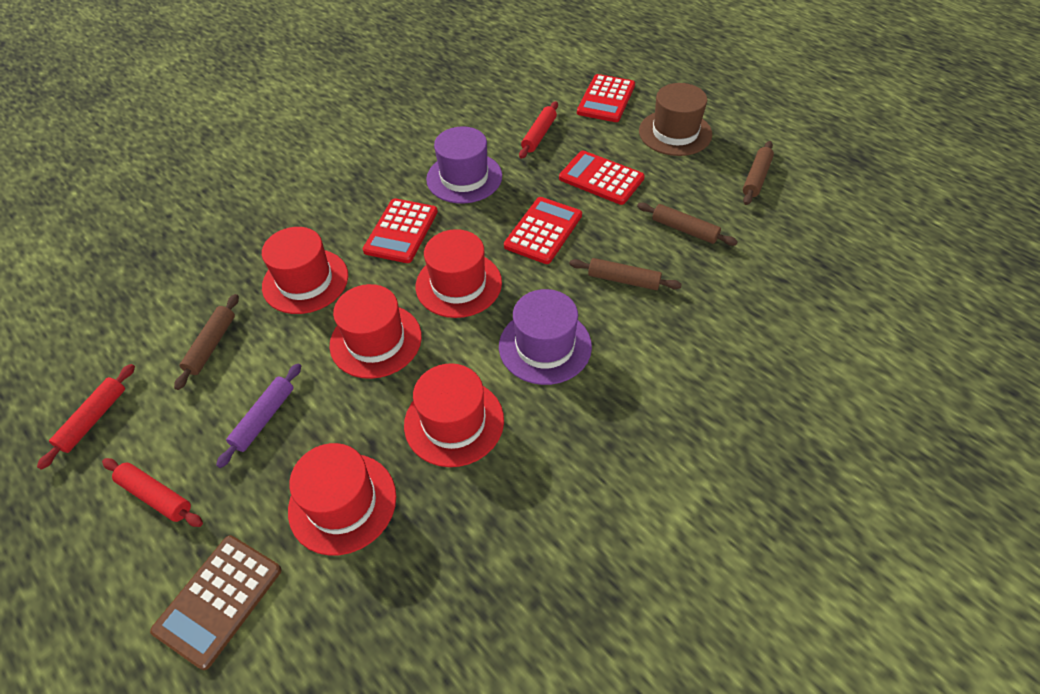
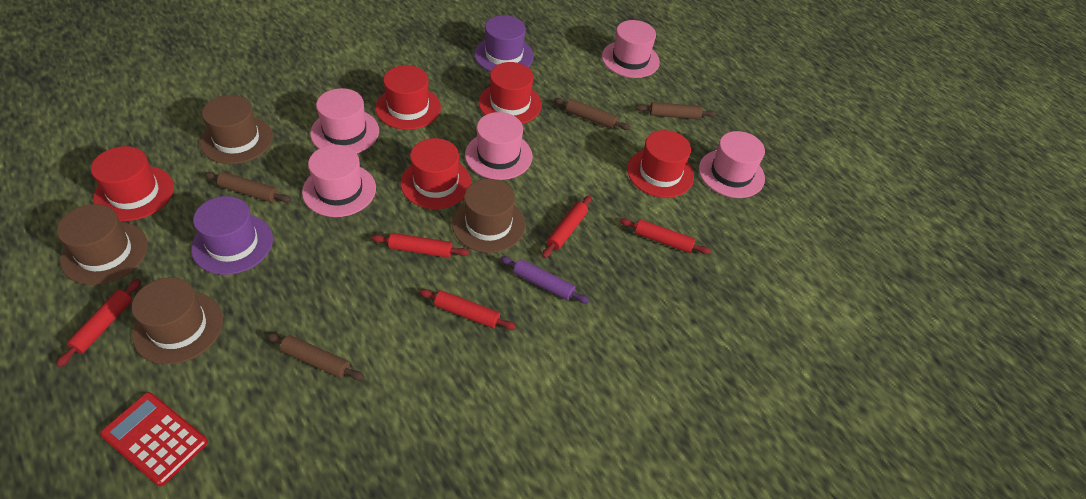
brown calculator: [150,535,282,670] = 1 -> none = 0
brown hat: [639,83,712,156] = 1 -> [57,204,148,285] [132,277,223,364] [200,95,273,164] [452,179,525,253] = 4
pink hat: none = 0 -> [302,145,376,217] [310,88,379,153] [465,112,532,180] [602,20,660,78] [699,131,765,198] = 5
red calculator: [363,198,438,263] [504,197,582,264] [559,150,645,205] [577,74,635,122] = 4 -> [100,392,208,486] = 1
red rolling pin: [37,364,135,470] [102,458,203,527] [519,101,558,159] = 3 -> [56,279,141,367] [371,233,469,258] [419,289,516,330] [542,195,592,258] [620,218,711,254] = 5

